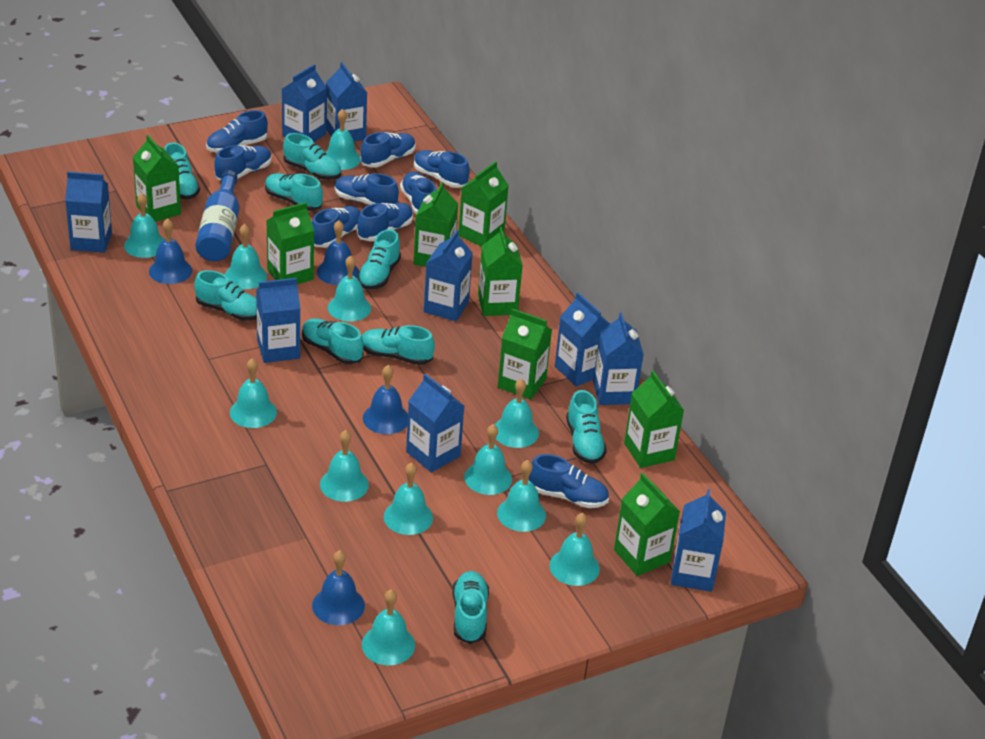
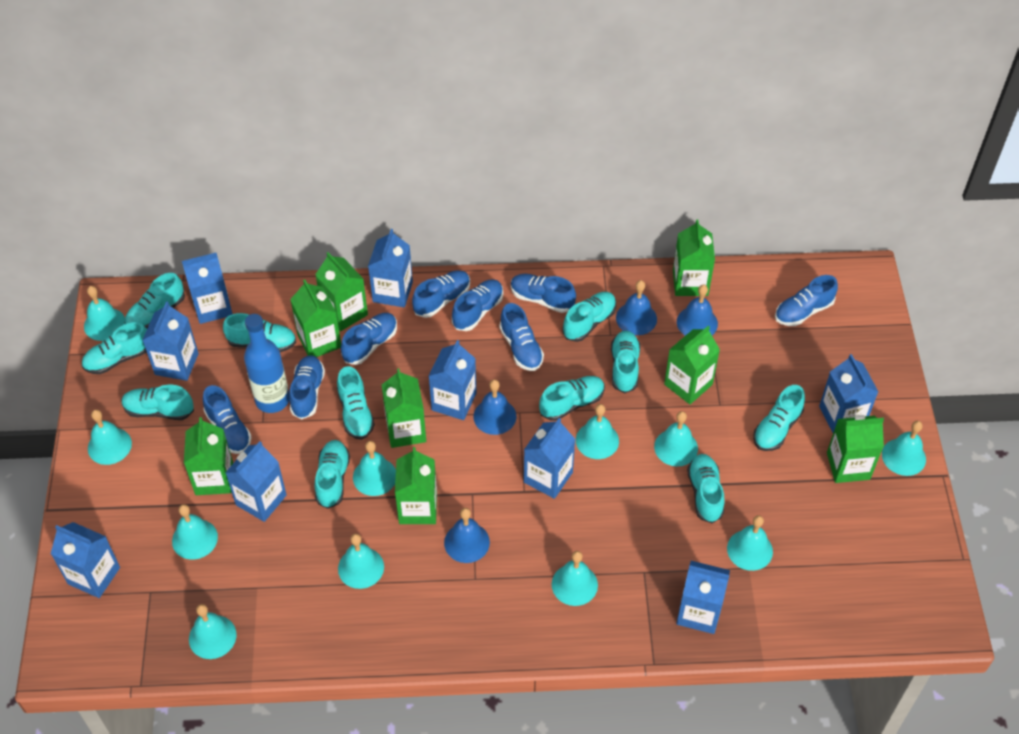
blue shoe: [206,110,268,153] [214,145,272,180] [312,206,361,248] [335,173,399,205] [357,203,413,241] [360,132,416,168] [400,172,436,214] [414,150,469,188] [529,454,609,508] = 9 -> [203,385,252,454] [289,355,325,419] [341,313,397,365] [412,270,470,318] [452,279,503,331] [499,303,544,371] [511,274,576,313] [775,275,838,326] = 8
turquoise bell: [124,193,164,258] [225,224,267,289] [230,358,277,428] [320,430,369,502] [325,109,361,170] [328,255,371,322] [362,590,415,665] [384,463,433,535] [464,424,512,495] [495,379,539,448] [497,460,546,532] [549,513,600,586] = 12 -> [84,286,125,341] [88,410,132,465] [172,504,218,560] [189,604,237,659] [338,533,384,589] [353,441,396,496] [552,551,598,606] [576,404,619,459] [654,411,698,466] [727,515,773,571] [882,421,926,476] = 11
turquoise shoe: [164,143,200,200] [194,270,257,321] [265,173,323,211] [283,133,341,180] [302,318,364,364] [358,229,401,290] [362,325,435,365] [452,571,489,644] [566,390,607,464] = 9 -> [82,322,147,374] [122,385,194,420] [125,273,185,328] [223,313,296,352] [315,440,350,509] [337,366,375,440] [539,376,605,421] [562,292,616,342] [611,331,640,393] [687,454,725,523] [753,385,805,451] = 11

